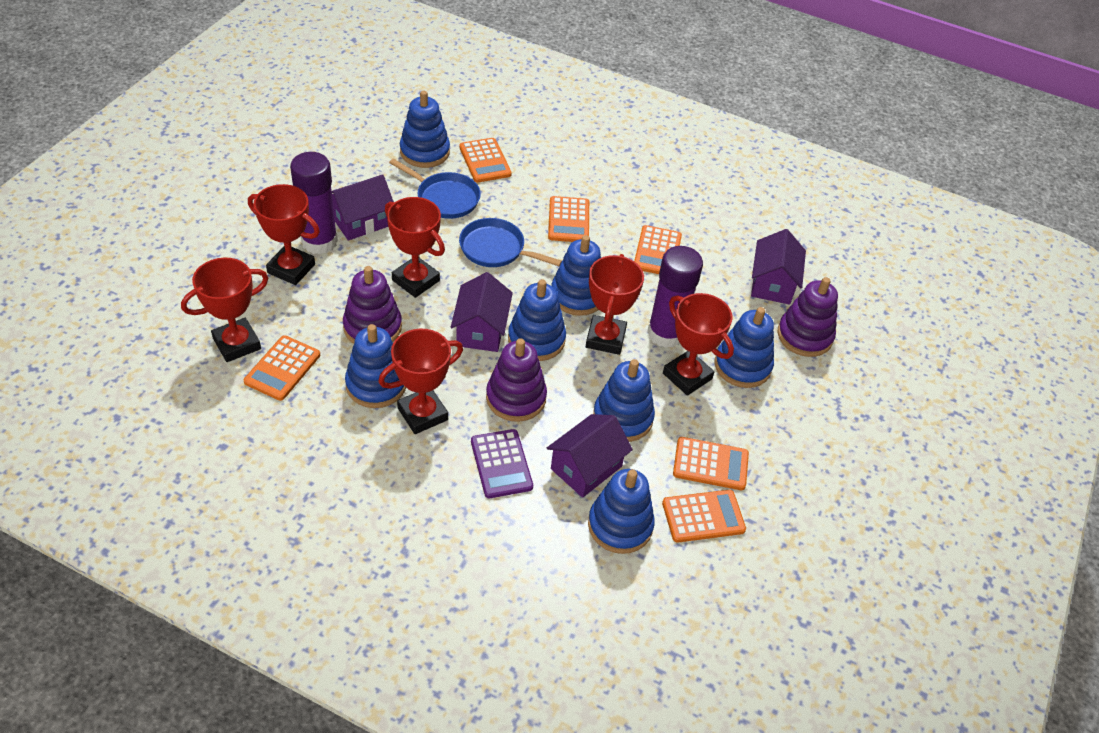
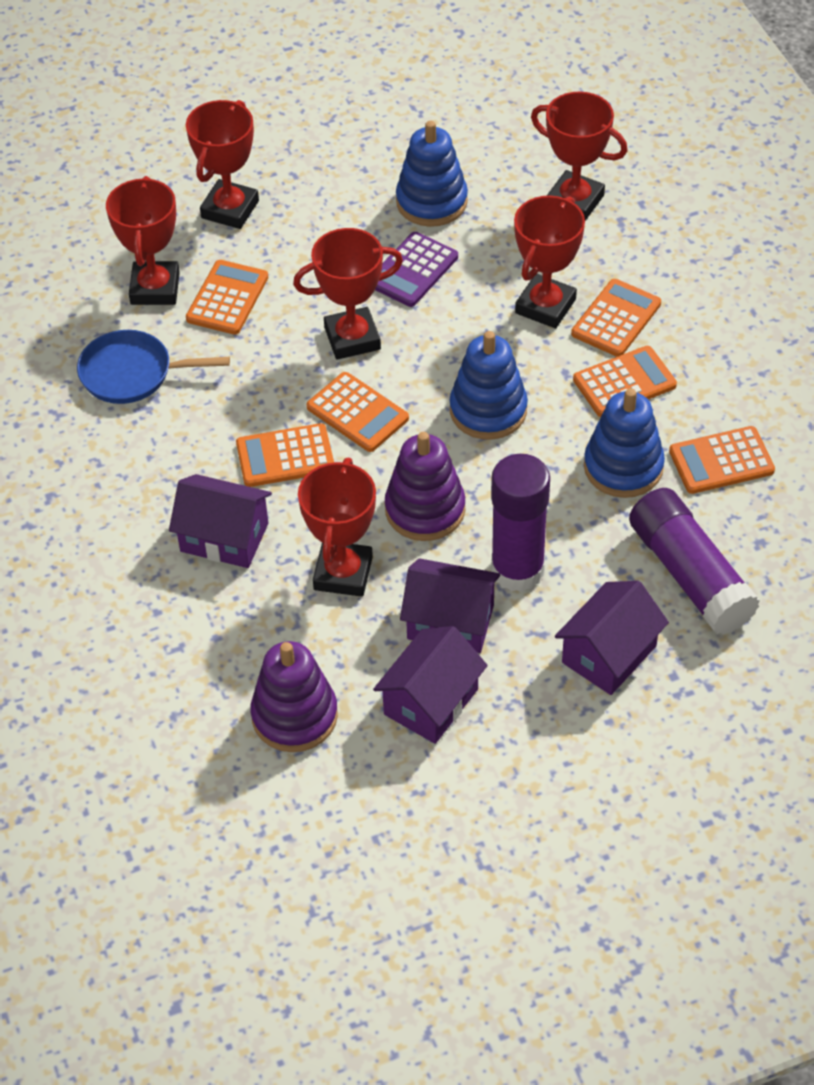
blue pan: [389,159,481,219] [459,218,562,267] = 2 -> [77,330,230,404] = 1
blue stacking toy: [345,324,406,408] [400,91,450,168] [508,279,566,361] [552,235,601,316] [588,469,655,554] [593,359,655,442] [715,307,774,388] = 7 -> [396,121,468,227] [449,331,528,440] [584,388,665,498] = 3
purple stacking toy: [343,266,402,344] [486,338,547,422] [777,277,838,357] = 3 -> [250,641,338,752] [385,432,465,541] = 2

